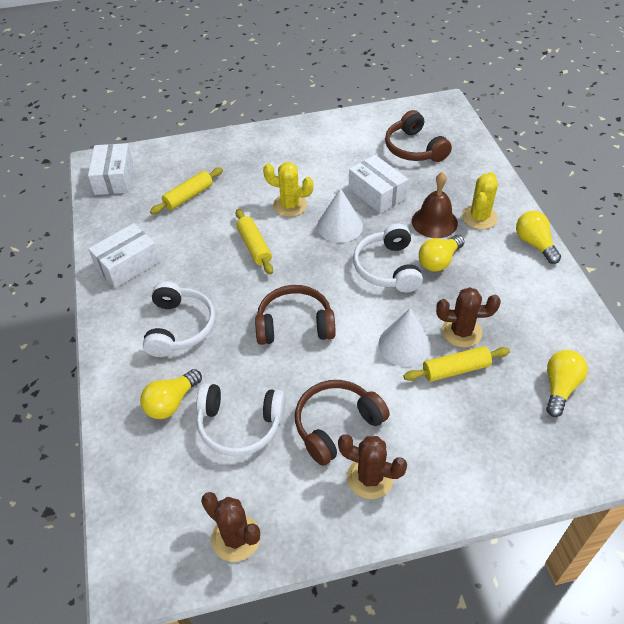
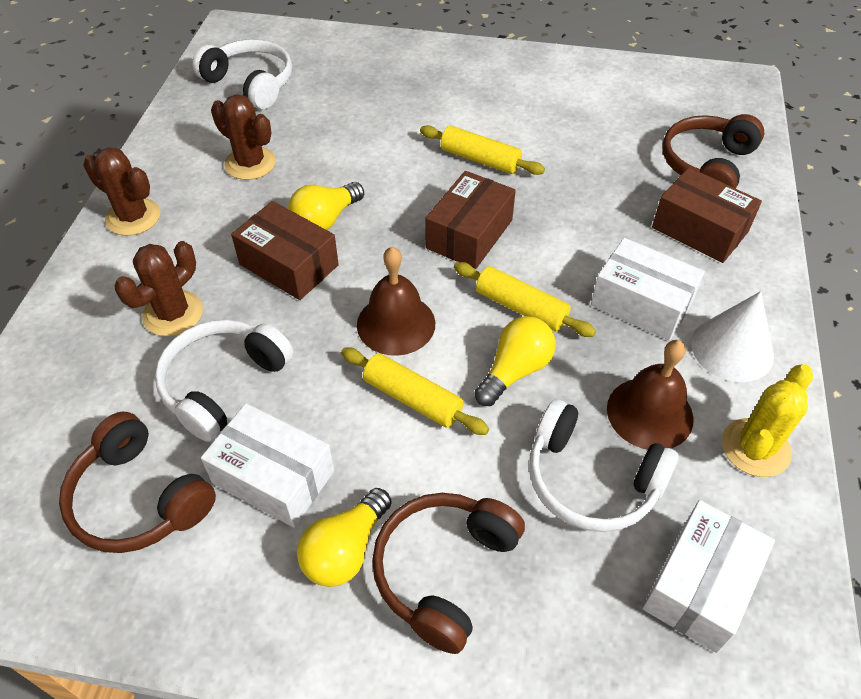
brown bell: [412,172,458,238] = 1 -> [357,247,435,356] [607,340,693,450] = 2
brown box: none = 0 -> [231,201,339,300] [425,171,516,269] [652,167,762,263] = 3
white cone: [317,188,363,243] [378,309,432,367] = 2 -> [691,291,774,382] = 1
yellow cactus: [263,162,313,217] [462,172,498,229] = 2 -> [722,364,813,477] = 1
yellow light bulb: [140,369,202,419] [419,235,465,271] [516,211,561,264] [546,350,588,417] = 4 -> [288,182,364,230] [297,488,391,587] [474,316,556,406] = 3

